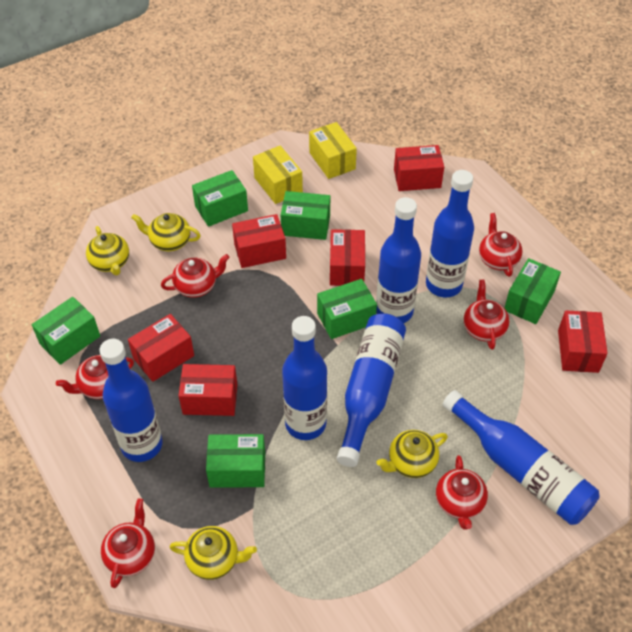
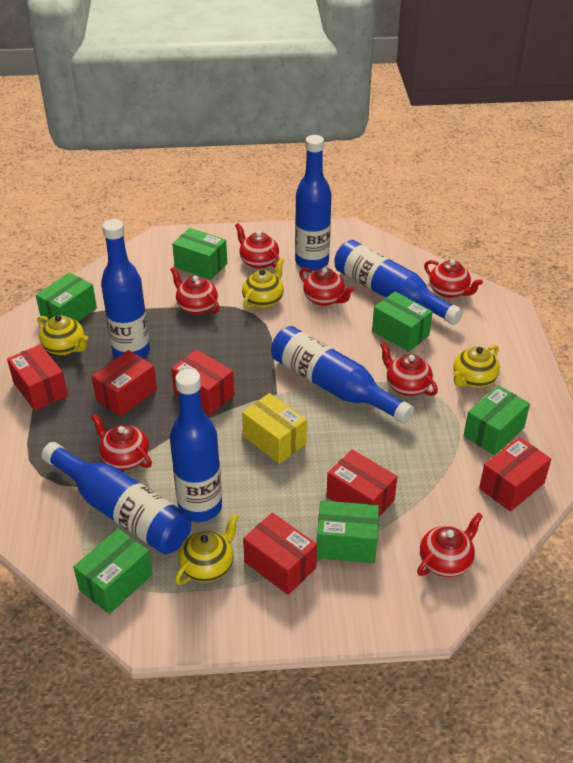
red teapot: [56,355,134,399] [101,499,155,588] [161,254,230,298] [436,455,488,530] [464,279,509,350] [479,213,522,277] = 6 -> [91,414,152,470] [170,267,219,315] [235,223,280,269] [299,267,354,306] [380,343,438,396] [417,512,483,577] [424,260,483,298] = 7
yellow box: [253,146,303,204] [309,122,357,179] = 2 -> [242,393,307,464] = 1

